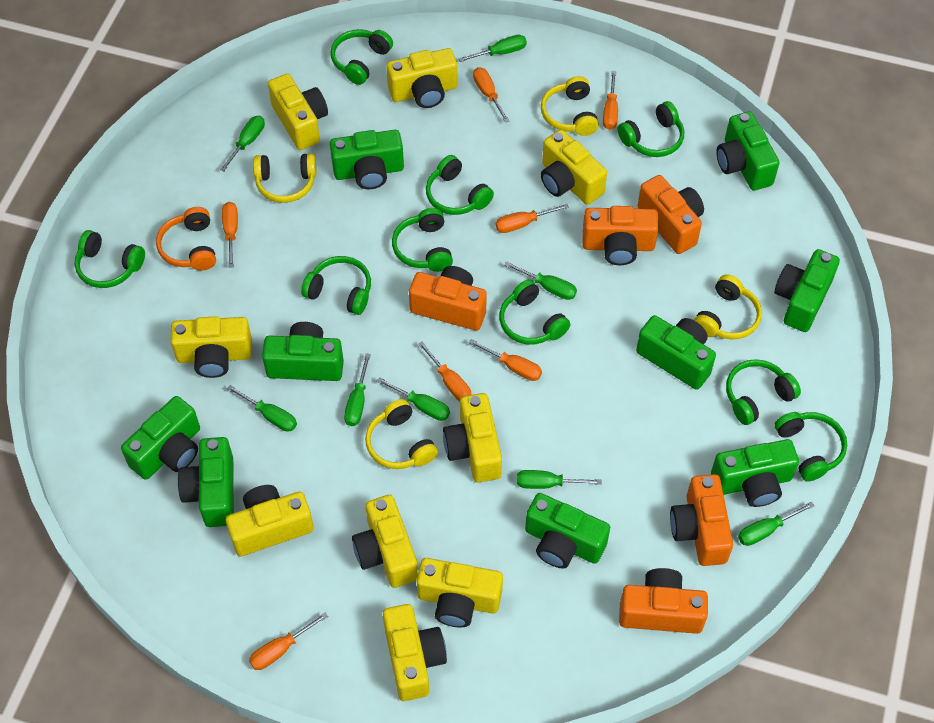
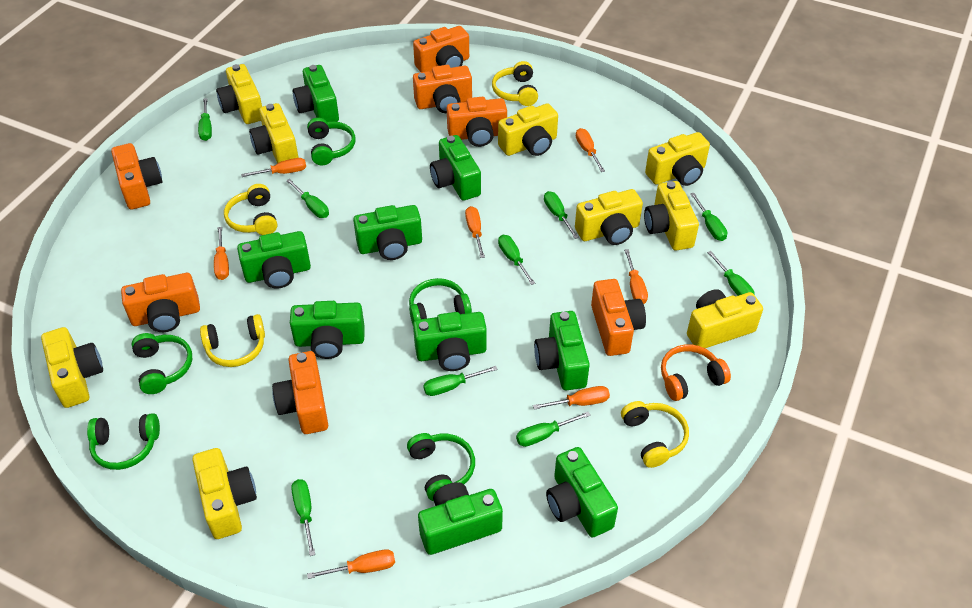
green headphones: [74,230,145,288] [301,256,371,315] [330,29,393,85] [392,208,453,272] [426,155,494,215] [499,279,570,345] [618,101,684,157] [726,359,801,425] [774,412,847,482] = 9 -> [87,413,160,470] [132,333,192,394] [307,117,355,165] [407,433,475,501] [409,278,472,325] = 5
green screwdriver: [220,116,265,172] [227,385,297,432] [344,354,371,426] [377,377,450,421] [459,35,527,62] [505,261,577,300] [517,470,601,489] [738,502,814,546] = 8 -> [198,98,212,141] [286,179,329,218] [291,479,315,556] [423,366,498,396] [498,235,535,285] [516,412,590,447] [544,191,579,239] [690,193,727,241] [707,251,755,296] = 9
orange camera: [409,266,487,331] [582,206,659,265] [619,568,708,634] [638,175,704,254] [670,474,733,566] = 5 -> [111,143,162,210] [121,273,200,332] [272,351,328,434] [413,26,469,72] [413,65,472,113] [447,97,507,147] [591,279,646,356] = 7

